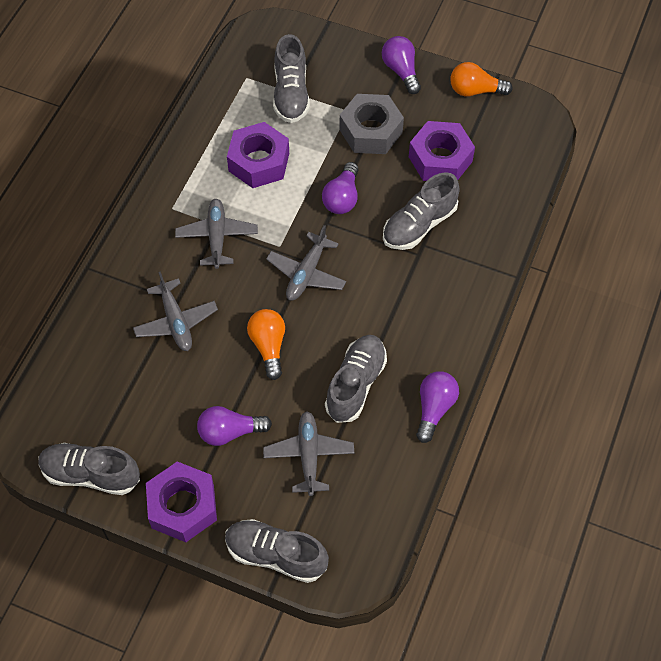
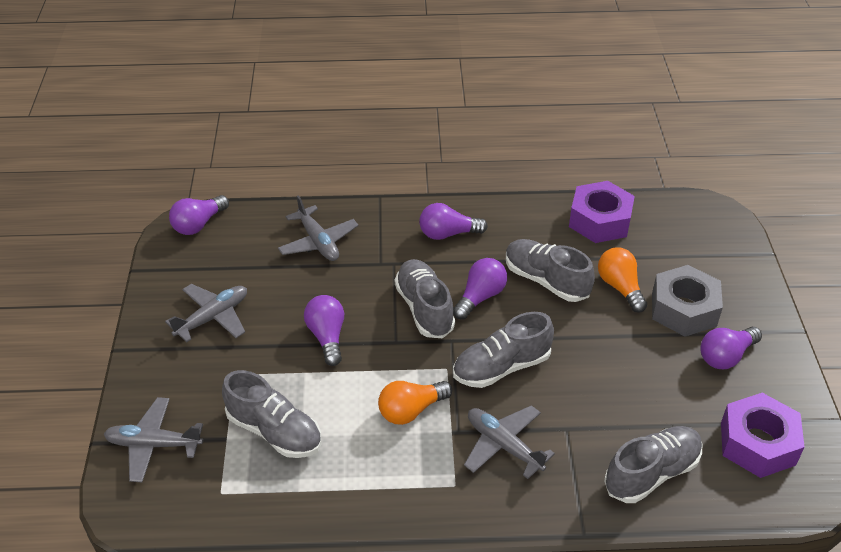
purple light bulb: [197,406,272,446] [322,162,359,214] [382,36,421,94] [416,371,459,443] = 4 -> [169,195,229,235] [304,295,344,366] [419,203,488,240] [453,258,507,320] [700,327,762,369] = 5
purple nut: [146,461,217,542] [227,122,289,188] [409,121,475,181] = 3 -> [569,181,635,243] [721,393,805,478] = 2

